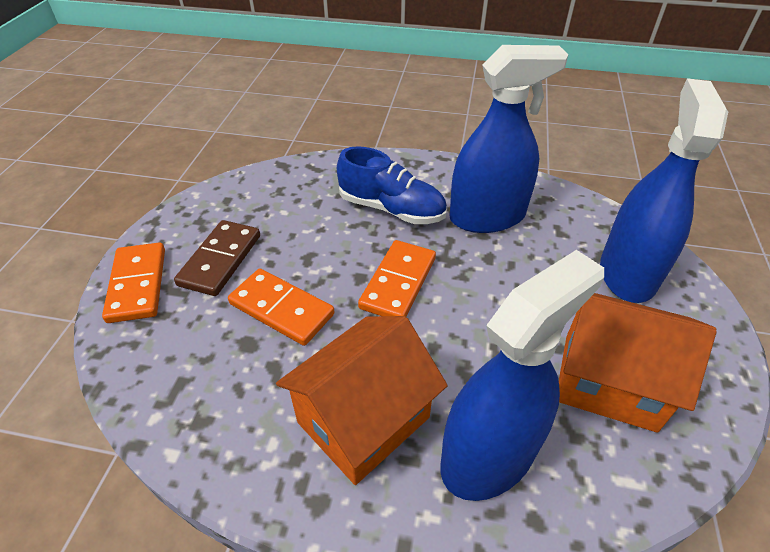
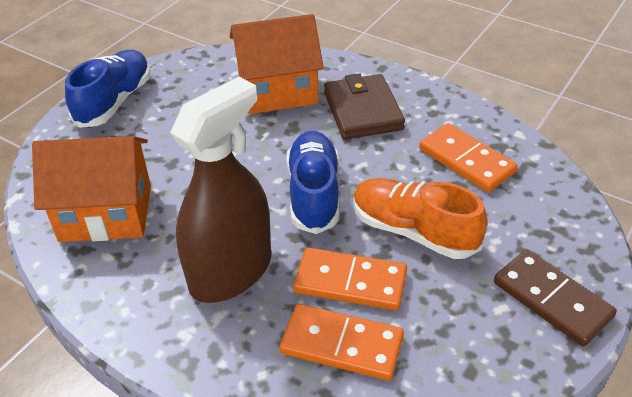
blue shoe: [337,146,447,224] = 1 -> [65,50,151,128] [286,131,339,234] = 2
blue spray bottle: [441,250,604,501] [449,45,568,233] [600,78,728,303] = 3 -> none = 0
brown spray bottle: none = 0 -> [170,77,271,303] = 1
brown wallet: none = 0 -> [324,73,405,139] = 1
orange shoe: none = 0 -> [353,178,487,259] = 1

